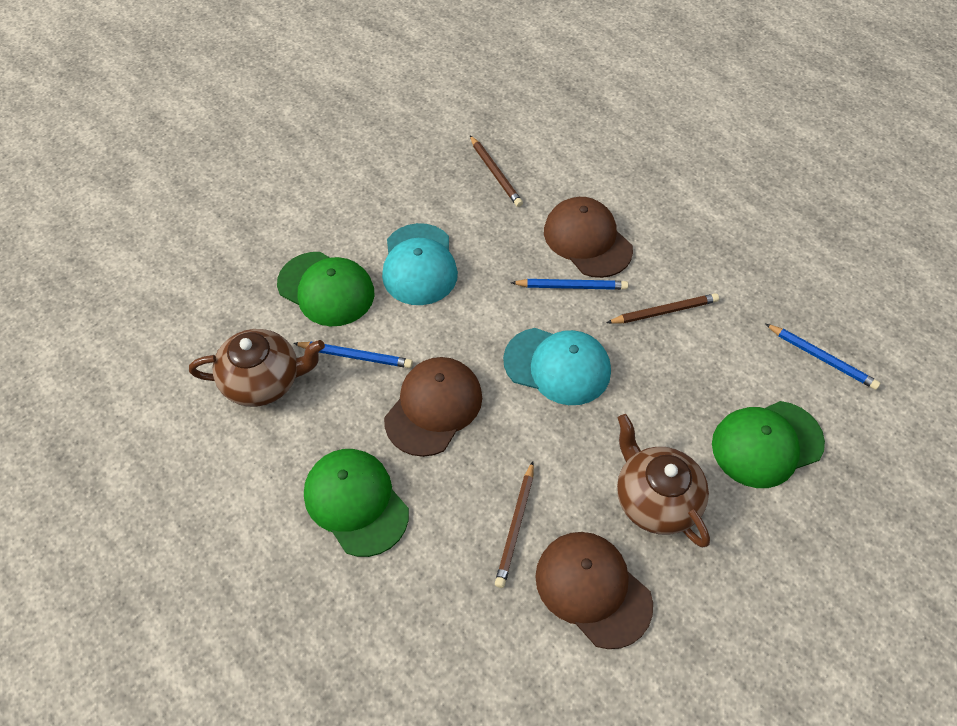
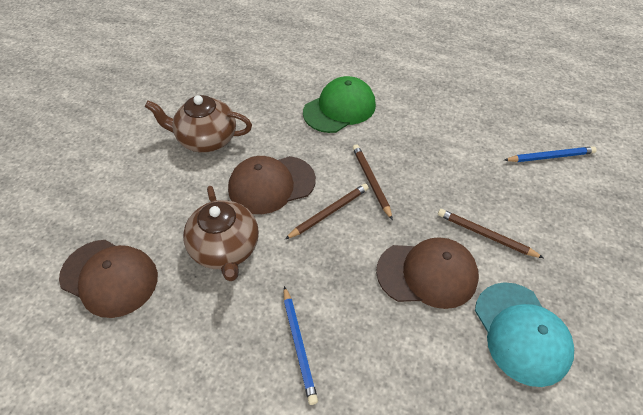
blue pencil: [293,342,413,368] [511,279,628,290] [766,324,880,390] = 3 -> [284,286,318,405] [504,146,597,162] = 2
green cap: [277,252,374,326] [304,449,409,557] [712,401,825,488] = 3 -> [303,76,376,133] = 1
turquoise cap: [382,223,458,305] [503,328,611,405] = 2 -> [475,282,574,387] = 1

